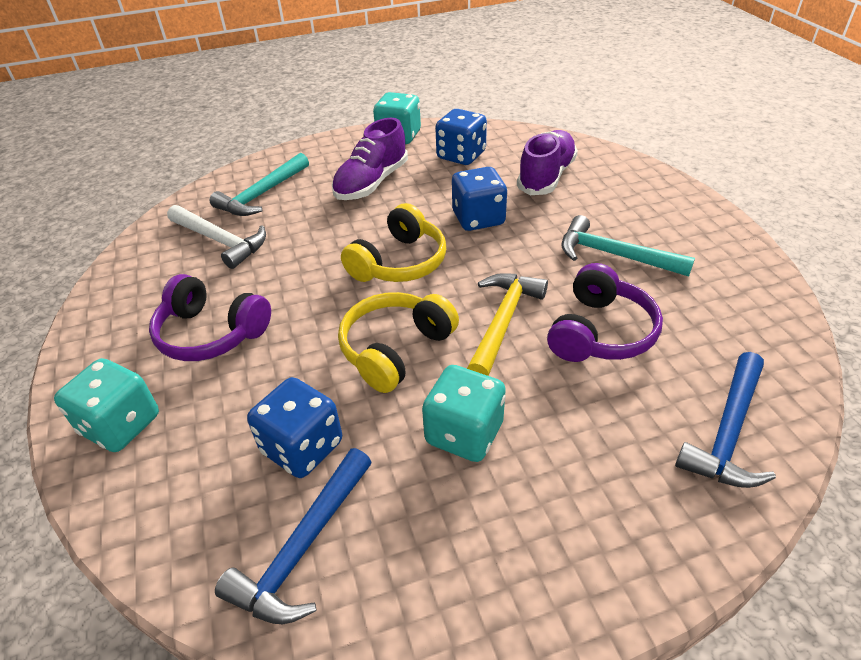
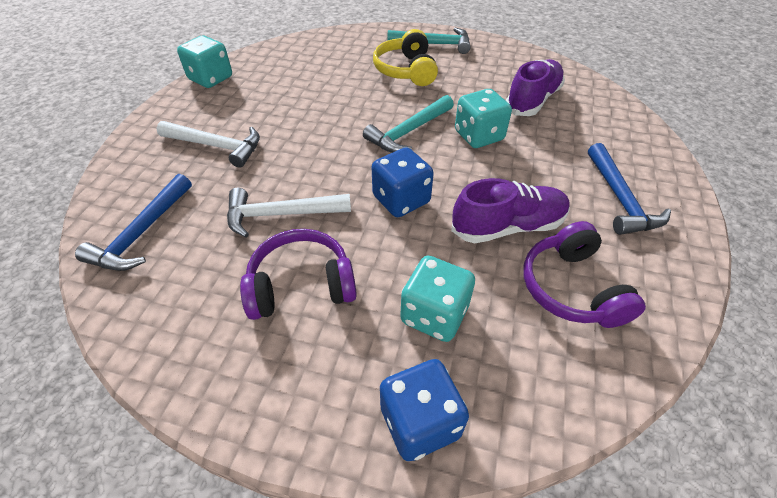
blue dice: [247,377,342,478] [435,109,487,165] [452,167,507,231] = 3 -> [372,147,434,217] [380,359,469,461] = 2
white hammer: [167,205,266,269] = 1 -> [156,121,260,168] [227,188,351,238] = 2
yellow hammer: [467,273,548,376] = 1 -> none = 0
yellow headphones: [338,292,459,393] [341,203,446,282] = 2 -> [373,29,438,86] = 1

